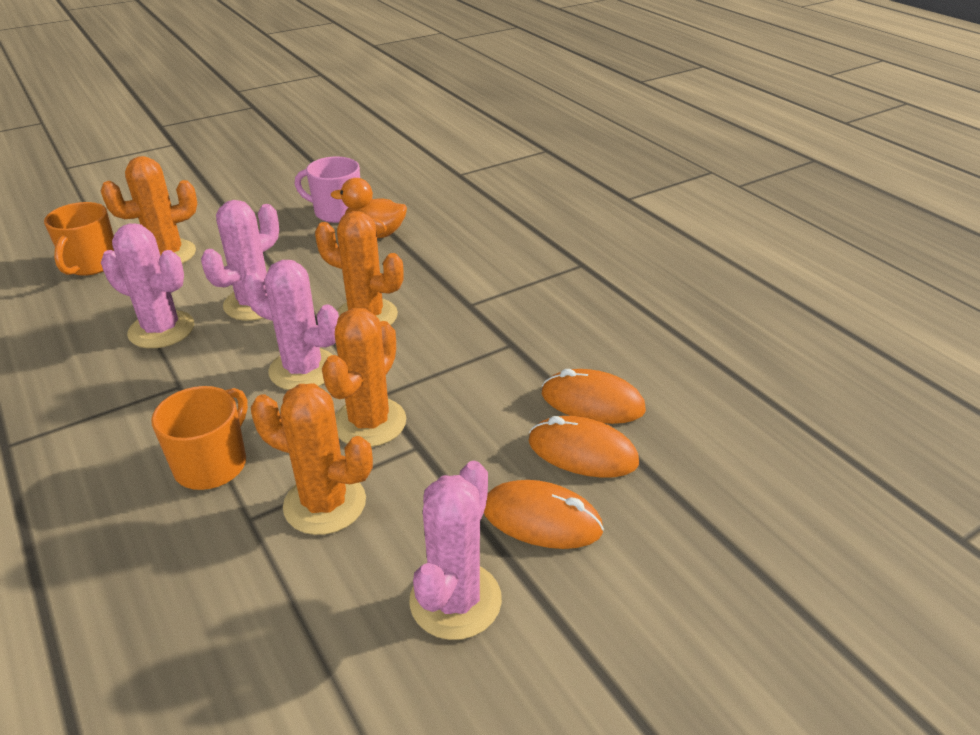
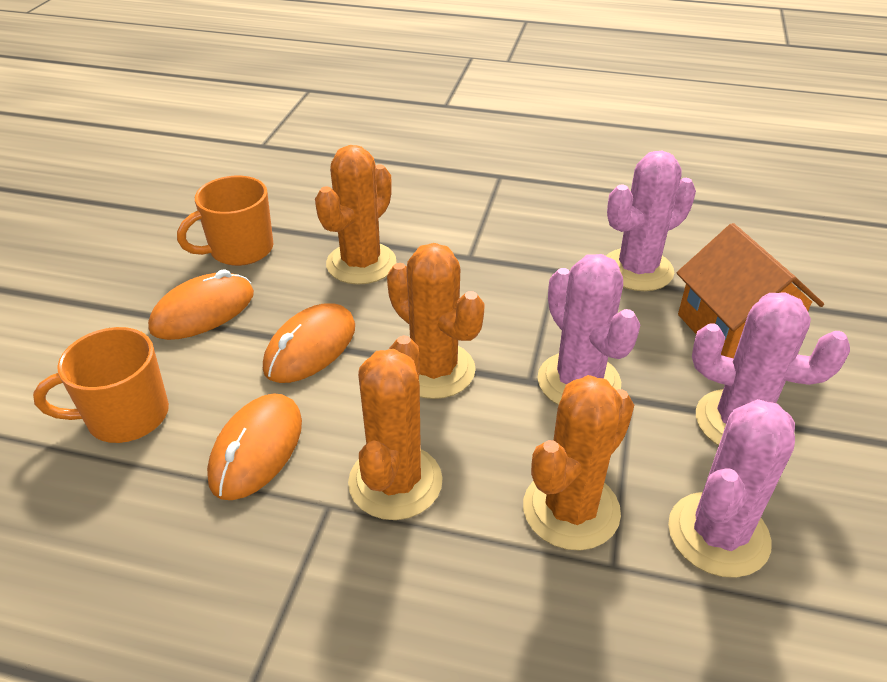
orange duck: [331,178,407,238] = 1 -> none = 0
orange house: none = 0 -> [677,223,824,358] = 1
pink mug: [295,157,360,223] = 1 -> none = 0

